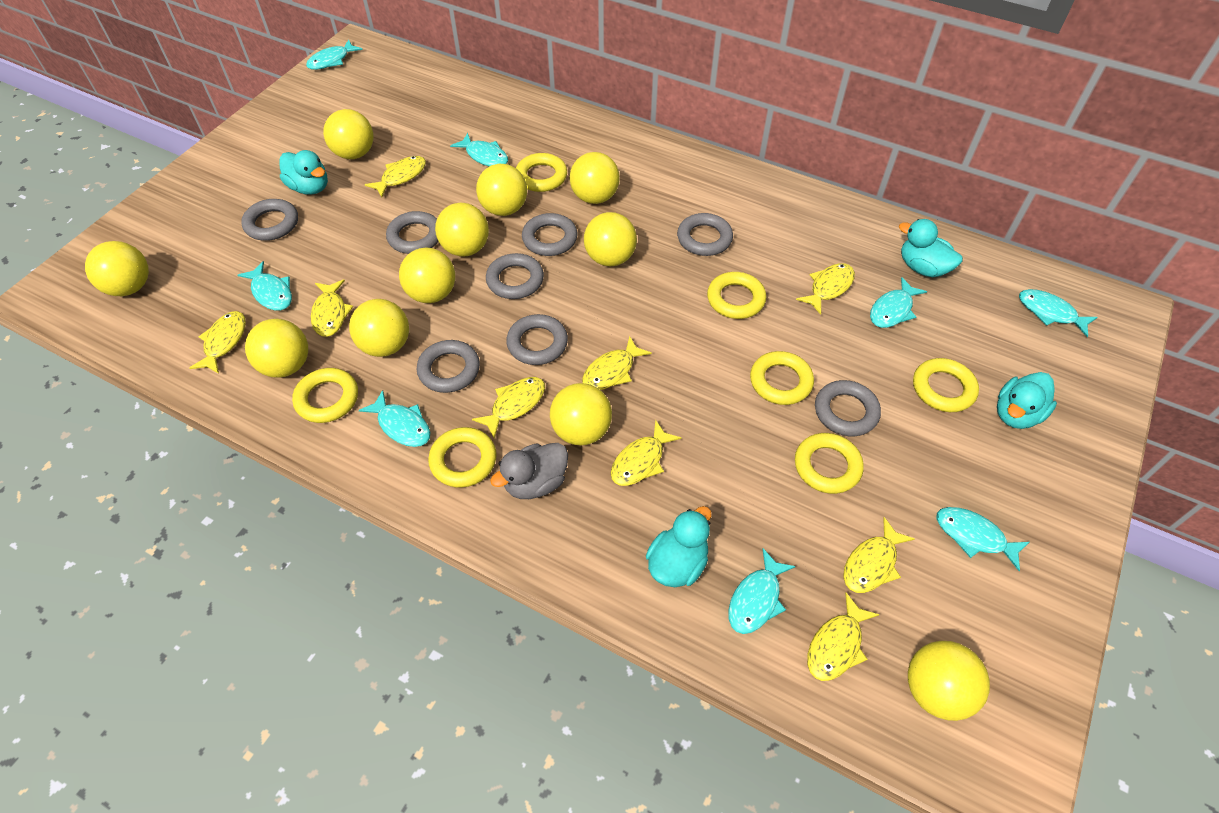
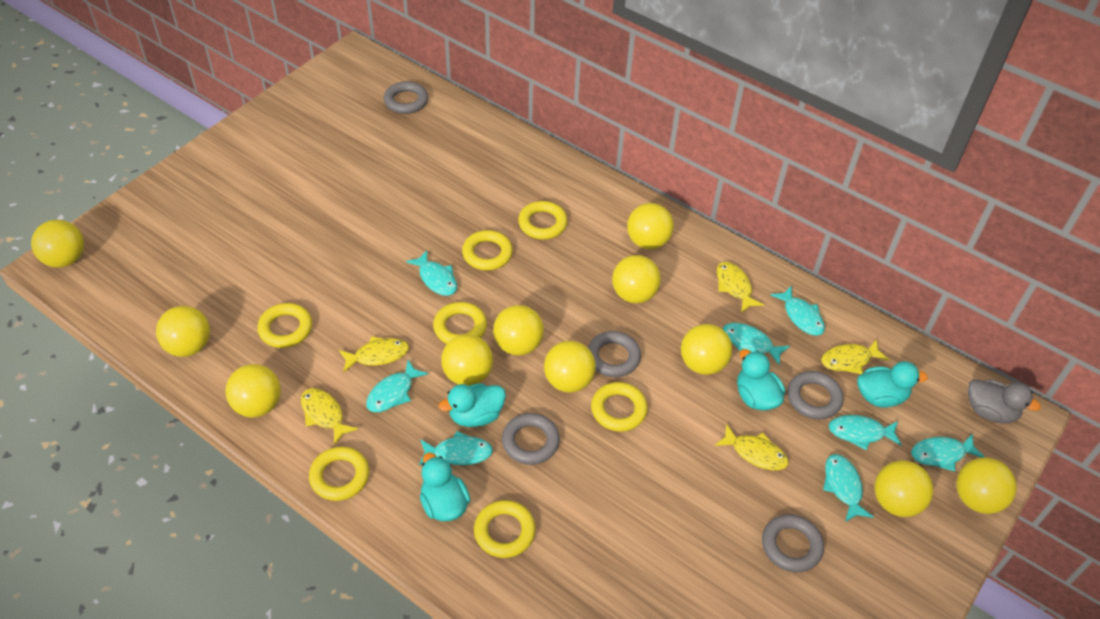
grey ring: [241,199,298,241] [386,211,439,254] [417,340,480,393] [486,253,544,299] [506,314,568,365] [522,213,577,256] [677,213,733,256] [815,380,881,436] = 8 -> [384,81,428,114] [502,413,560,465] [587,331,641,377] [762,514,824,573] [787,371,843,419] = 5
yellow fish: [189,311,246,374] [311,280,353,337] [365,156,426,197] [472,377,545,438] [582,336,652,390] [611,420,681,486] [796,263,855,315] [807,593,880,681] [843,517,915,593] = 9 -> [301,388,358,445] [339,336,409,372] [715,424,788,470] [717,262,764,313] [821,339,889,374] = 5

